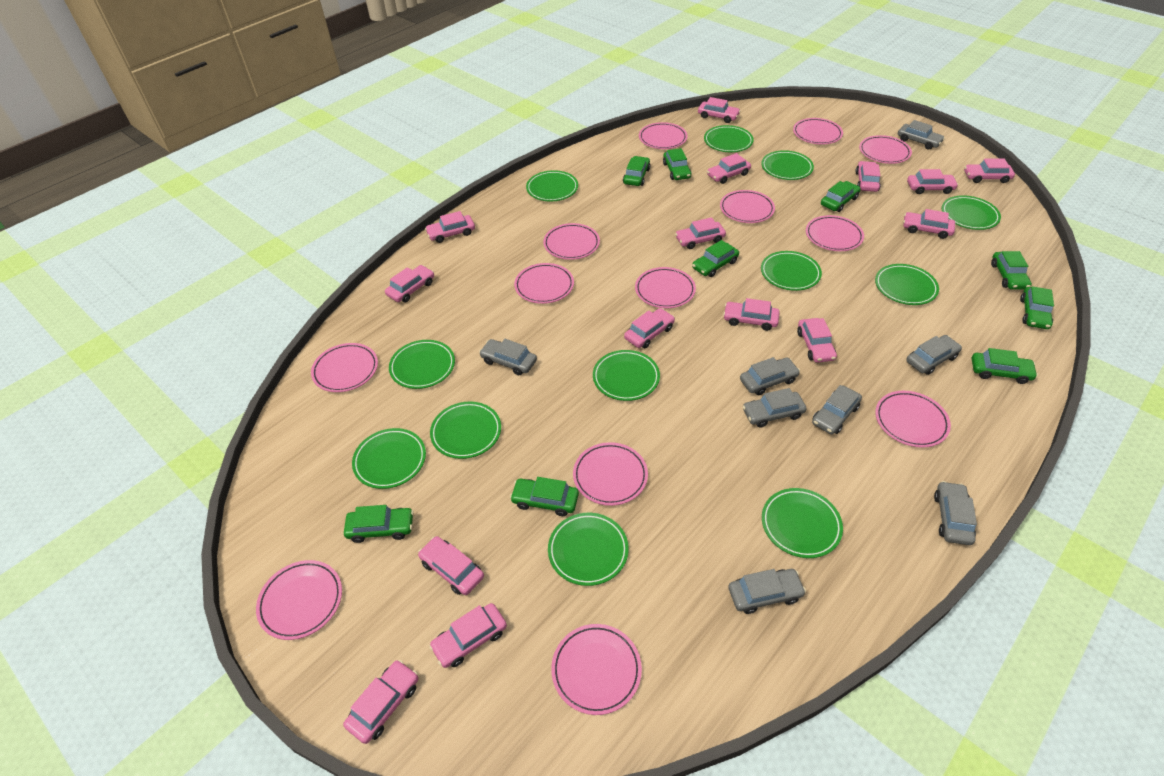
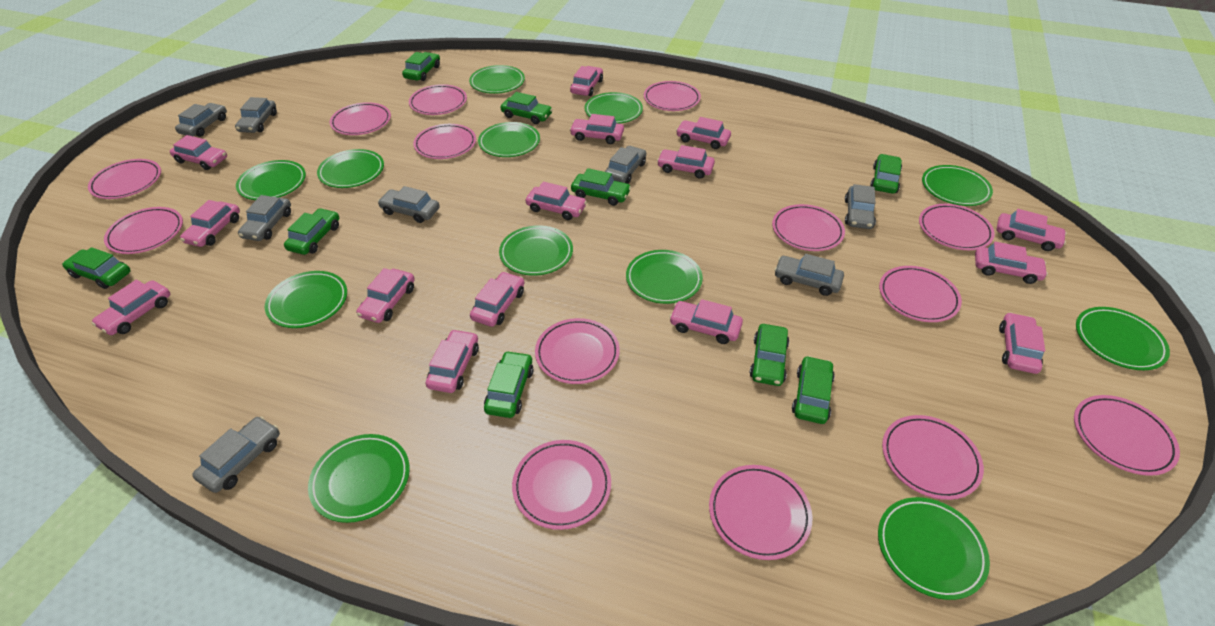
pink plate: [256,560,342,640] [311,343,378,392] [514,263,574,304] [543,223,600,260] [551,624,642,715] [573,442,648,506] [635,267,696,308] [639,122,688,149] [720,190,775,223] [793,118,843,145] [806,215,864,251] [859,135,912,164] [875,391,951,448] = 13 -> [88,159,161,199] [104,207,183,254] [330,102,391,135] [409,84,467,115] [413,124,476,159] [512,440,611,530] [535,318,620,384] [644,81,701,111] [709,465,813,560] [772,204,845,251] [879,266,962,322] [882,415,984,500] [919,204,995,250] [1074,395,1180,476] = 14

